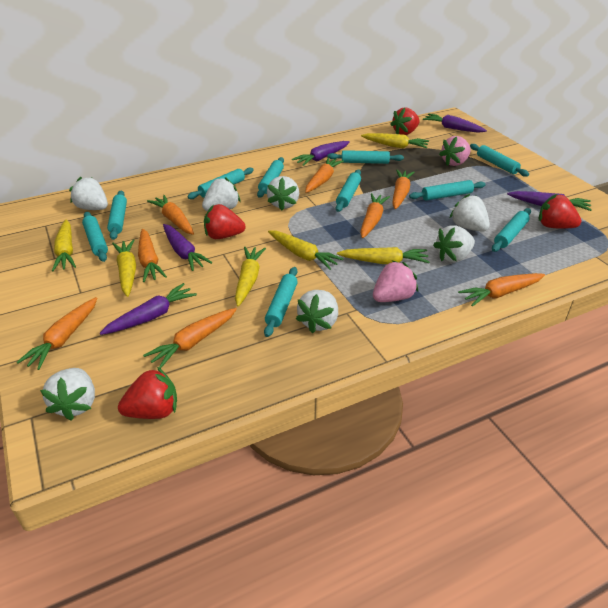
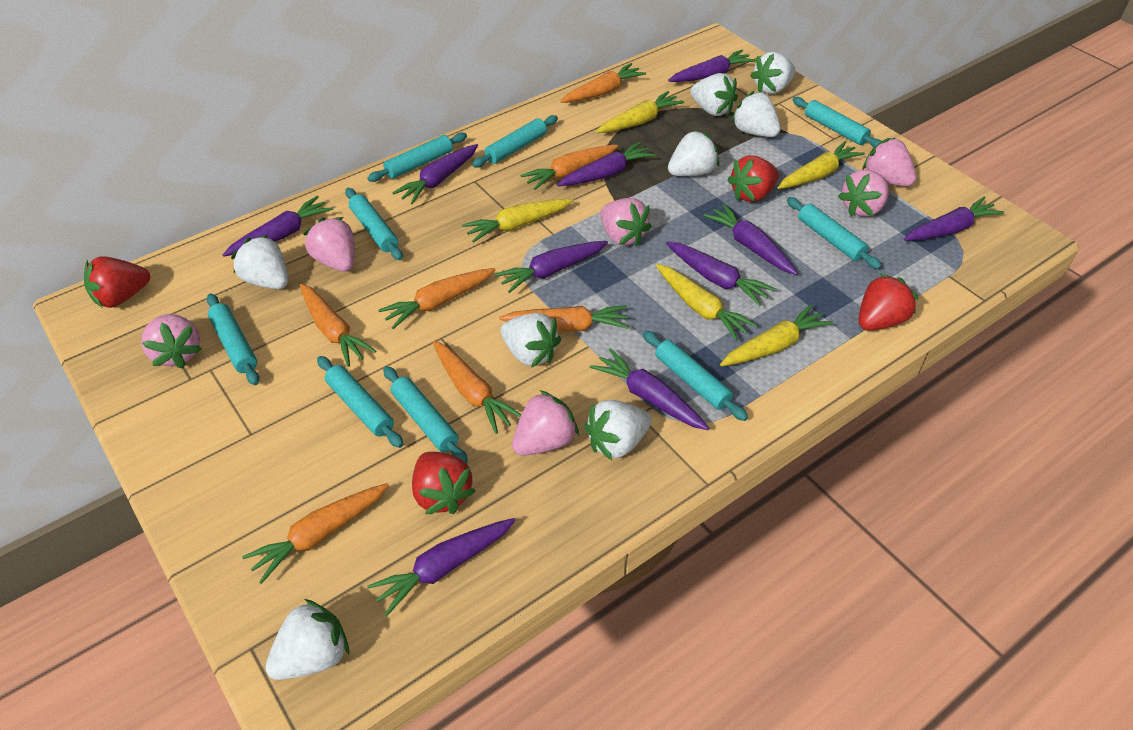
orange carrot: [17,297,97,370] [138,229,167,282] [143,308,237,369] [147,195,194,235] [305,157,344,193] [360,193,390,238] [392,170,414,209] [458,273,545,307] = 8 -> [242,483,389,584] [300,284,376,367] [378,268,495,329] [433,341,522,434] [499,305,629,332] [520,145,618,190] [560,63,646,103] = 7
pink strawberry: [373,261,418,302] [439,136,471,166] = 2 -> [141,314,202,369] [303,217,355,272] [512,390,579,456] [600,198,652,246] [838,170,889,217] [862,138,916,186] = 6
purple carrot: [100,283,197,335] [163,224,213,271] [292,141,350,166] [423,114,487,133] [507,191,592,211] = 5 -> [223,196,333,257] [367,518,515,616] [392,144,478,204] [495,241,608,293] [557,142,656,186] [590,348,709,430] [666,241,776,306] [668,50,756,82] [703,204,798,275] [903,197,1004,241] = 10
turquoise rolling pin: [82,212,108,262] [107,190,127,240] [187,168,254,199] [257,157,284,198] [264,267,298,337] [328,150,404,164] [336,170,361,212] [409,180,486,201] [470,144,529,177] [492,208,531,252] = 10 -> [207,294,259,385] [317,356,403,448] [345,188,403,260] [368,133,467,182] [383,366,468,464] [472,115,558,168] [643,331,748,421] [787,197,882,269] [792,97,882,147] = 9
white strawberry: [40,368,95,421] [69,177,108,210] [202,177,241,211] [267,176,299,211] [296,290,338,333] [433,225,475,262] [450,194,490,232] = 7 -> [231,235,288,289] [266,599,349,680] [501,313,561,368] [584,400,652,460] [668,130,719,176] [690,73,738,116] [731,91,780,137] [750,52,796,94] = 8
yellow carrot: [52,220,76,271] [112,239,136,297] [235,247,266,306] [268,230,343,270] [337,247,430,264] [361,133,429,149] = 6 -> [462,199,573,243] [596,91,684,133] [656,264,757,341] [720,304,833,366] [778,141,865,189] = 5

